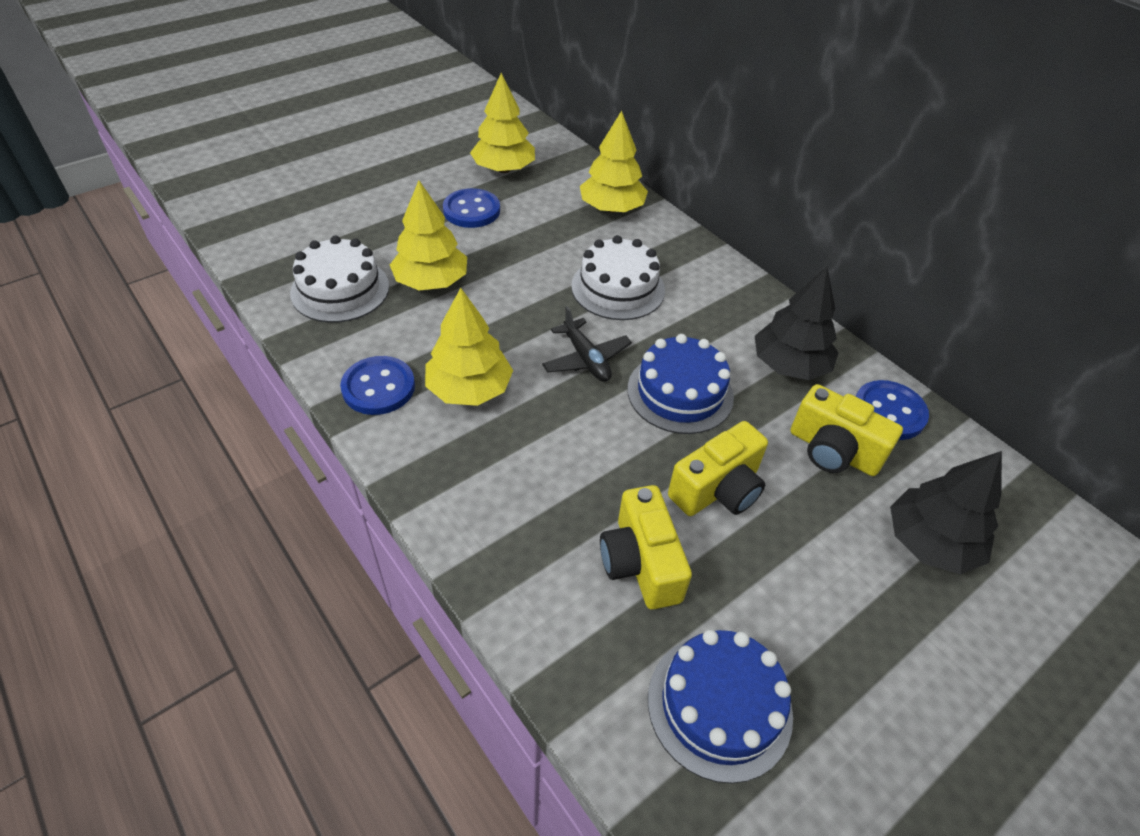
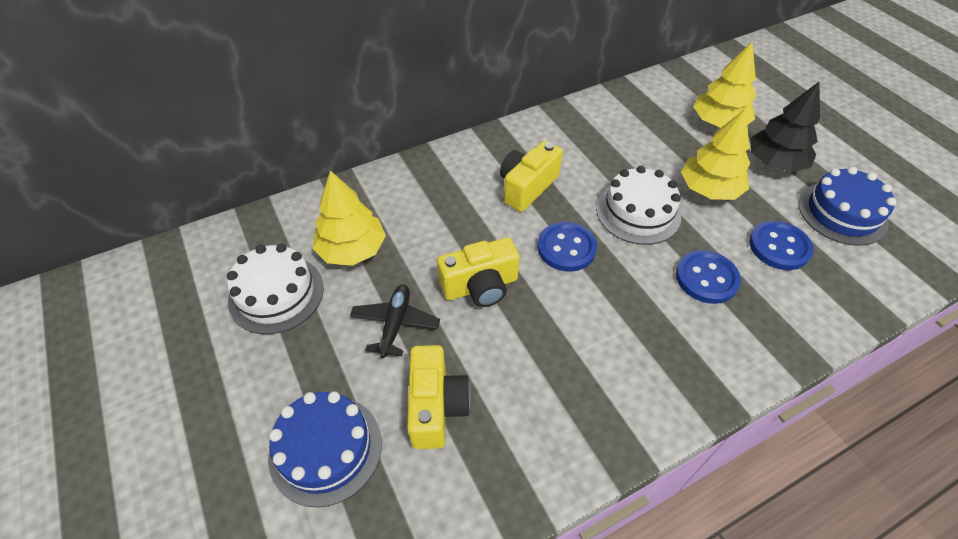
black tree: [755,266,839,380] [890,451,1002,574] = 2 -> [750,82,820,172] = 1
yellow tree: [390,180,467,291] [425,288,513,406] [470,73,535,173] [580,111,648,213] = 4 -> [312,170,386,266] [681,108,750,200] [693,41,756,128] = 3

